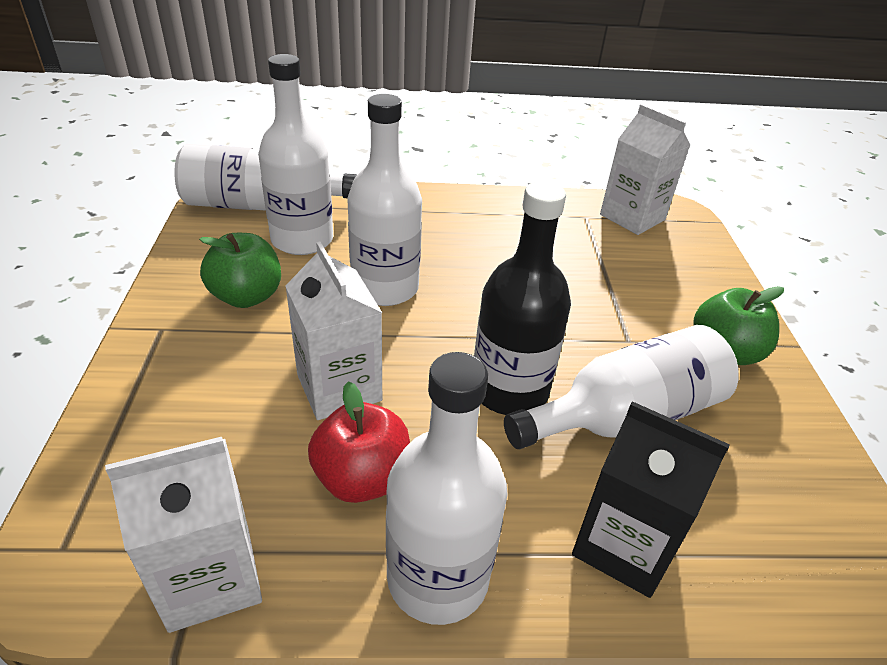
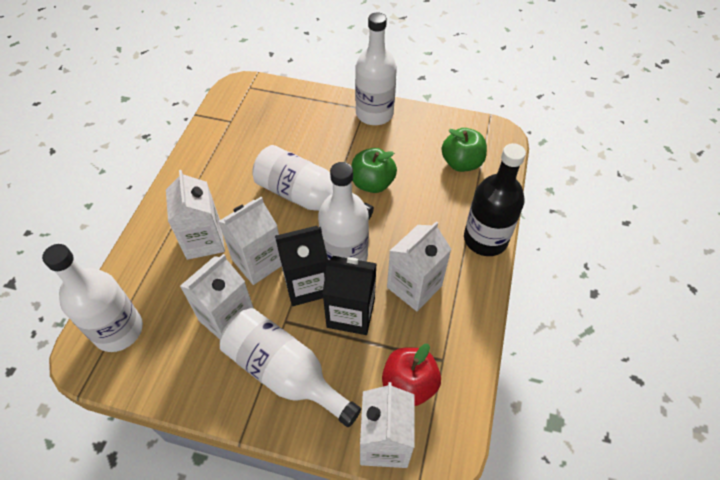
black carton: [572,401,730,598] = 1 -> [275,226,328,306] [322,256,377,335] = 2
white carton: [105,437,262,633] [285,242,382,420] [600,104,690,235] = 3 -> [166,170,225,260] [180,254,254,339] [218,197,281,285] [360,382,415,468] [387,221,451,311] = 5

